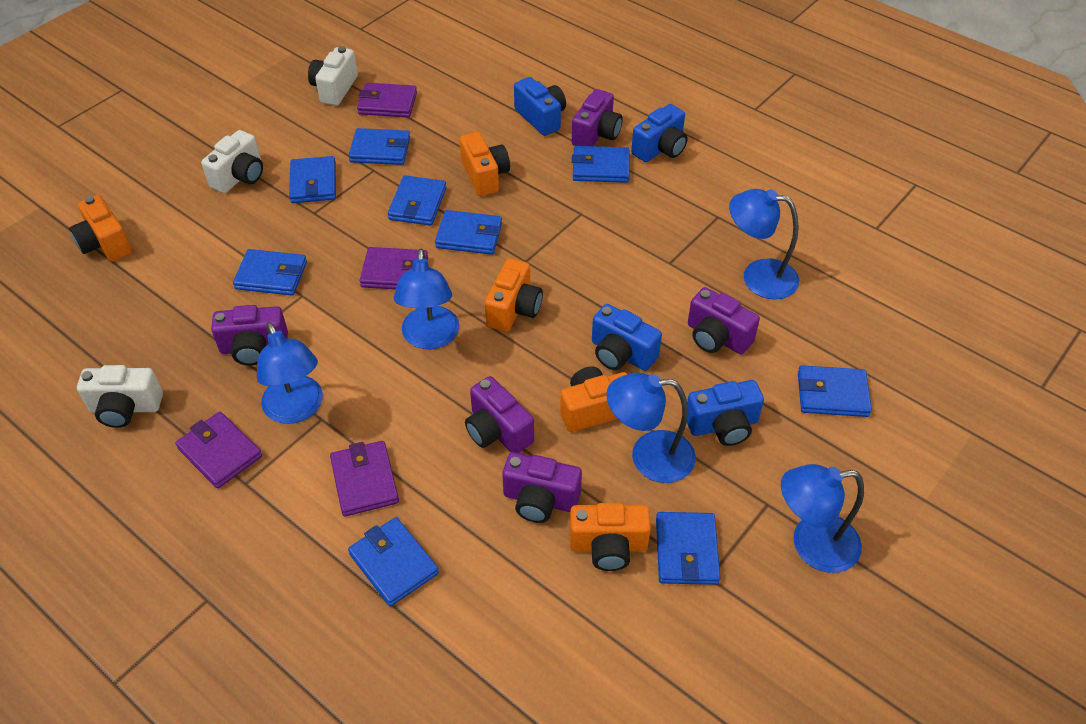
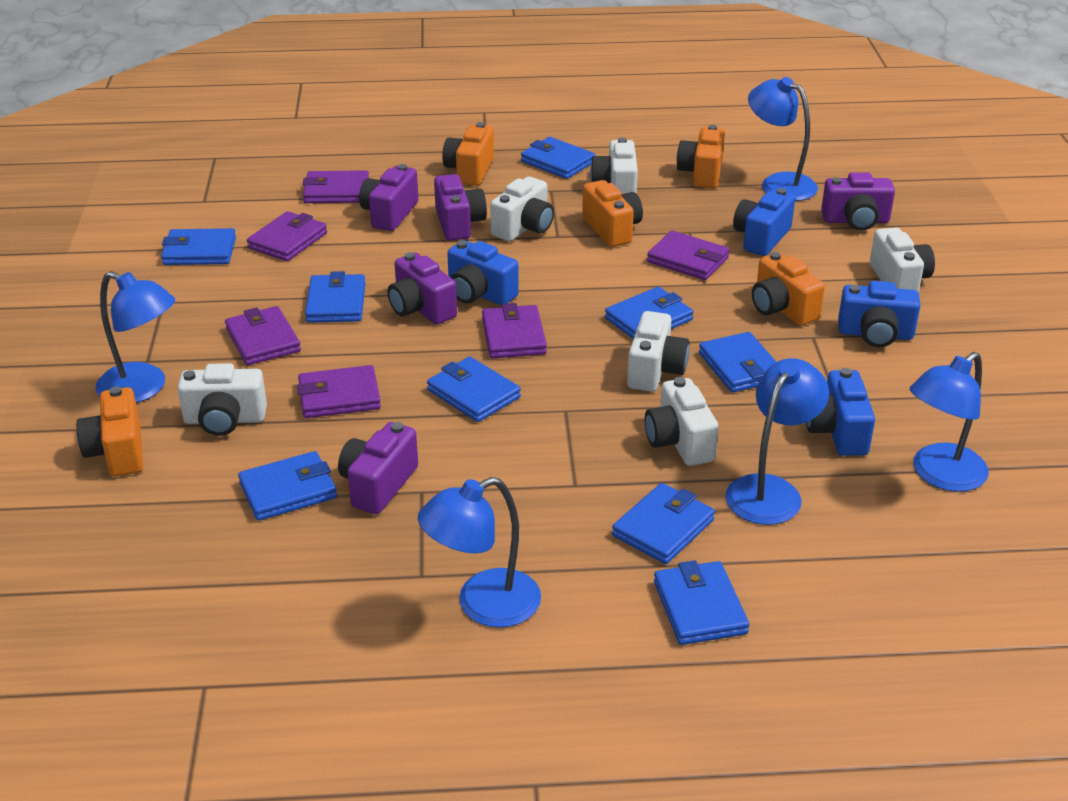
purple wallet: [175,412,262,489] [330,441,399,517] [357,83,417,118] [360,247,428,289] = 4 -> [225,306,301,365] [247,211,327,261] [297,365,381,418] [302,170,369,203] [482,303,547,358] [647,231,729,280] = 6
white camera: [77,365,163,428] [201,130,263,193] [308,46,358,106] = 3 -> [177,363,267,436] [490,176,554,241] [590,137,638,194] [627,311,690,392] [645,377,719,466] [870,228,935,293] = 6

